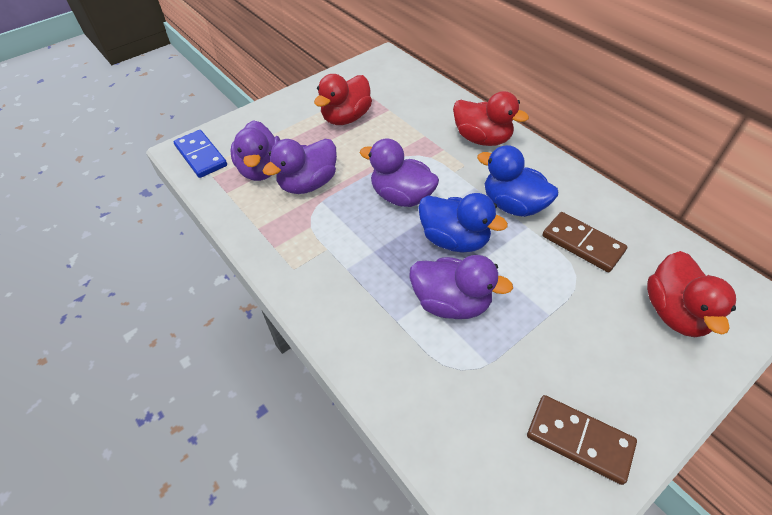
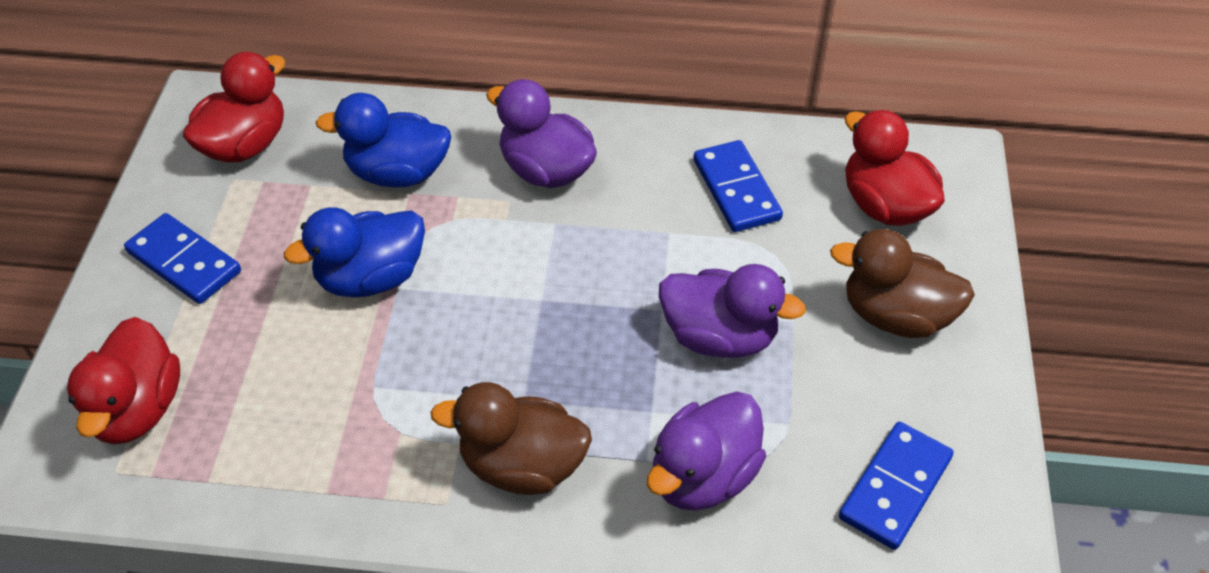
blue domino: [173,130,227,178] = 1 -> [124,213,241,304] [693,140,783,232] [839,422,954,550] = 3
brown domino: [527,395,637,485] [542,212,627,272] = 2 -> none = 0
brown duck: none = 0 -> [430,382,592,495] [830,229,975,338] = 2
purple duck: [231,120,280,181] [262,139,337,194] [360,139,439,207] [409,255,513,319] = 4 -> [486,79,597,188] [647,391,766,511] [659,264,806,358] = 3

